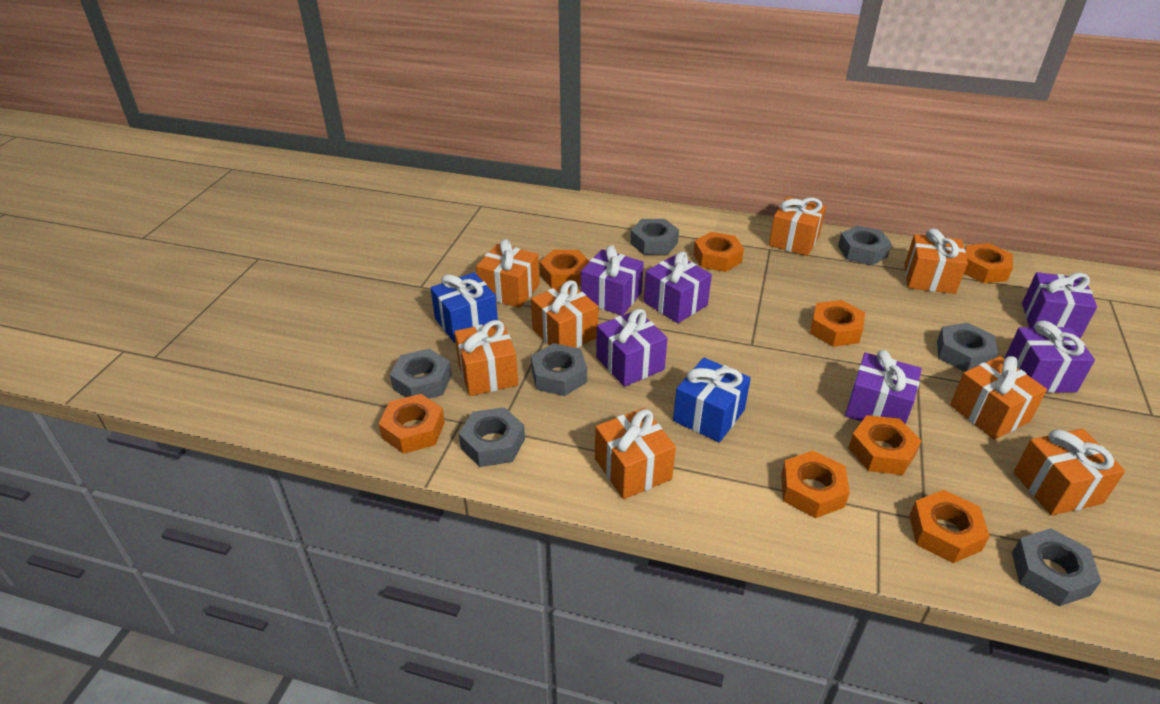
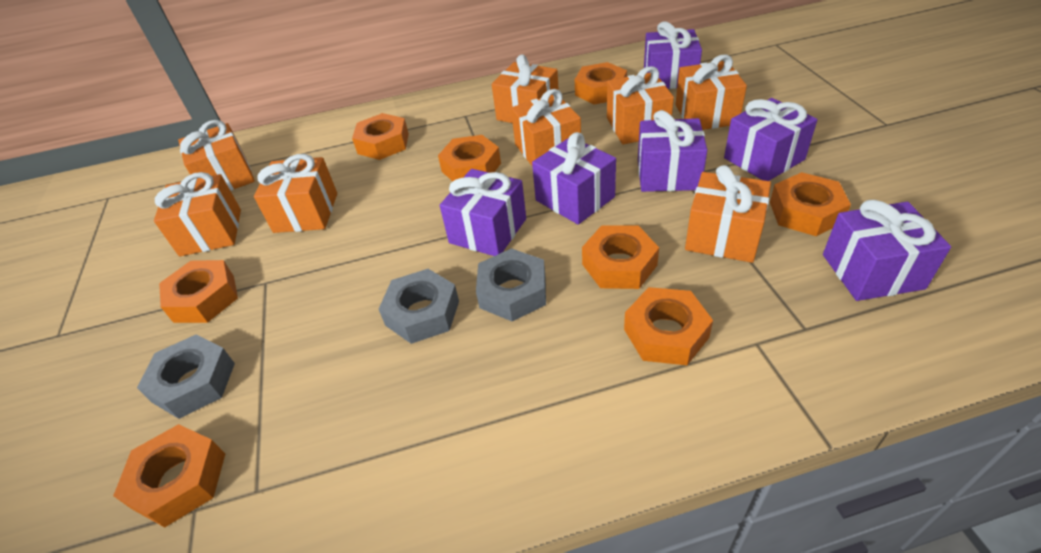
blue gift: [430,272,498,343] [673,358,751,442] = 2 -> none = 0
grey nut: [390,349,452,399] [459,407,525,467] [531,343,587,396] [630,219,679,255] [838,225,892,265] [937,323,998,372] [1012,528,1101,607] = 7 -> [137,335,235,419] [379,269,459,344] [476,248,546,321] = 3

